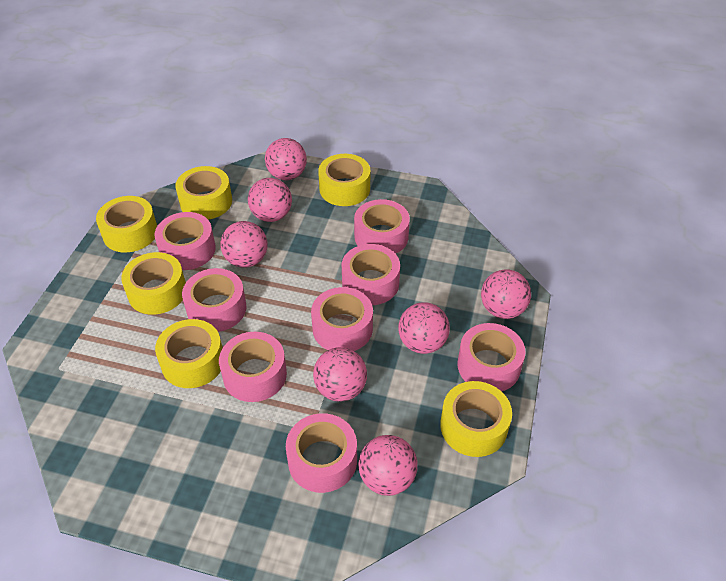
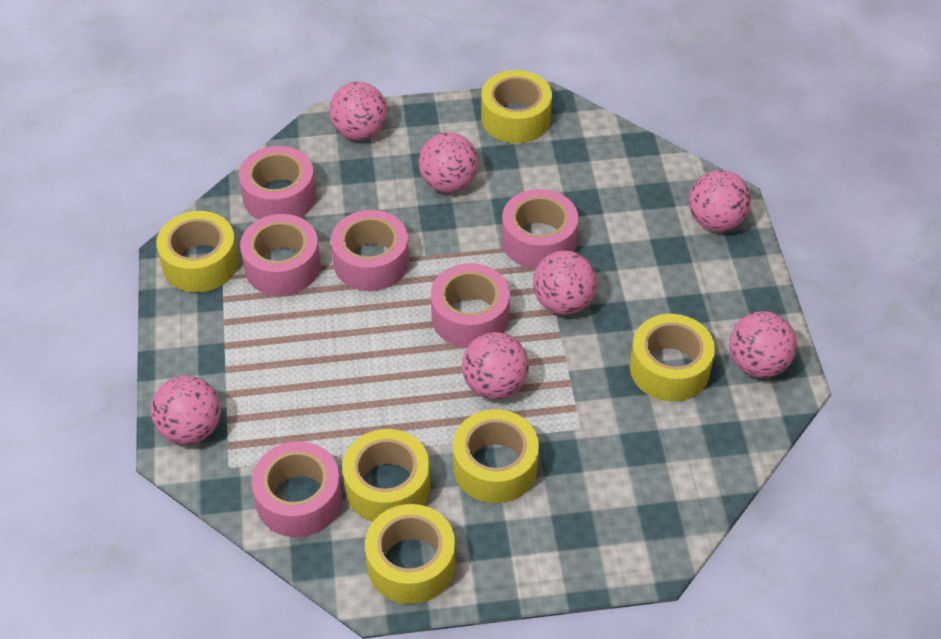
pink tape: [154,212,216,270] [182,268,246,332] [219,332,287,402] [286,413,357,493] [311,287,373,351] [342,244,400,305] [354,199,410,254] [457,323,526,392] = 8 -> [239,146,316,220] [240,214,321,296] [251,441,342,537] [331,210,409,291] [431,263,510,348] [502,189,579,269] = 6

